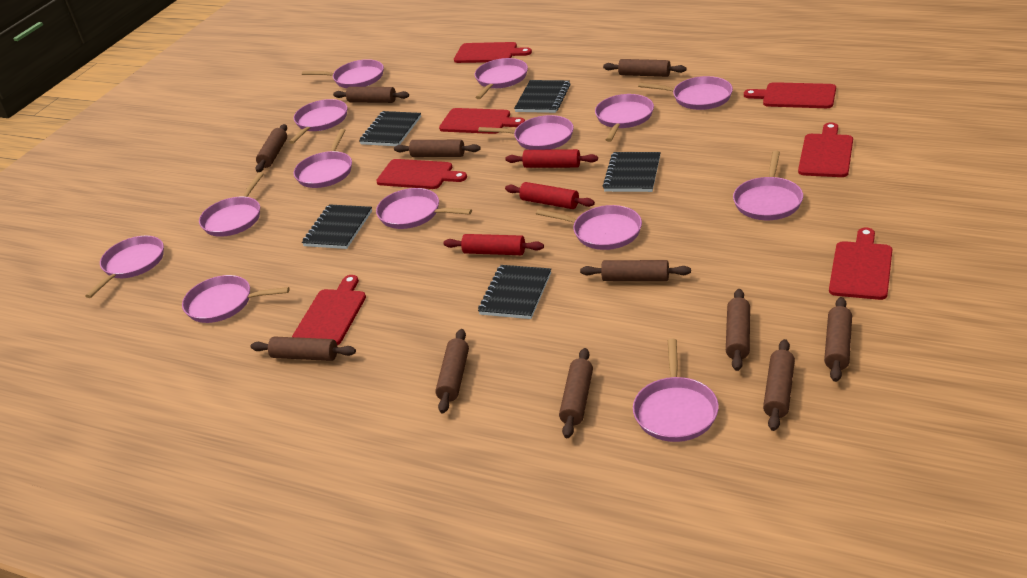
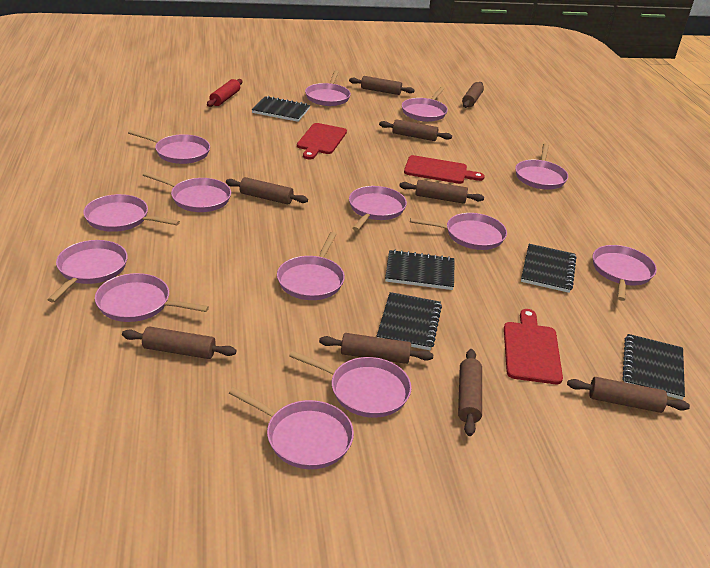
brown rolling pin: [251,337,356,361] [256,124,287,172] [333,87,409,103] [394,140,481,157] [435,329,469,413] [559,348,593,438] [580,260,691,281] [603,59,686,77] [726,289,750,371] [763,339,795,431] [824,297,852,382] = 11 -> [122,326,236,359] [226,177,308,204] [319,333,434,364] [349,76,414,95] [379,119,452,141] [399,180,484,204] [458,349,482,436] [462,82,484,108] [567,377,690,413] = 9
red cutting board: [292,275,366,345] [376,159,467,189] [439,108,525,134] [454,42,532,63] [744,82,836,108] [798,122,853,177] [829,228,892,300] = 7 -> [297,123,347,160] [404,155,485,184] [504,309,563,384] = 3
red rolling pin: [444,234,544,255] [505,149,598,168] [505,182,595,209] = 3 -> [207,79,242,107] = 1

